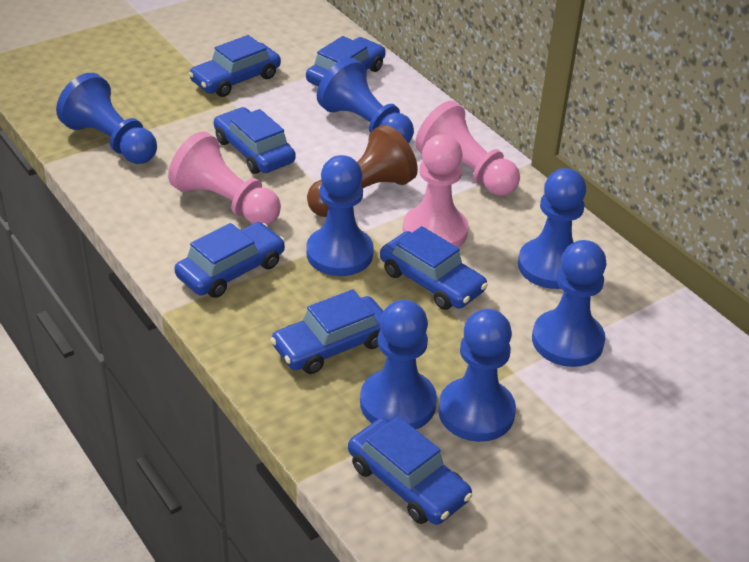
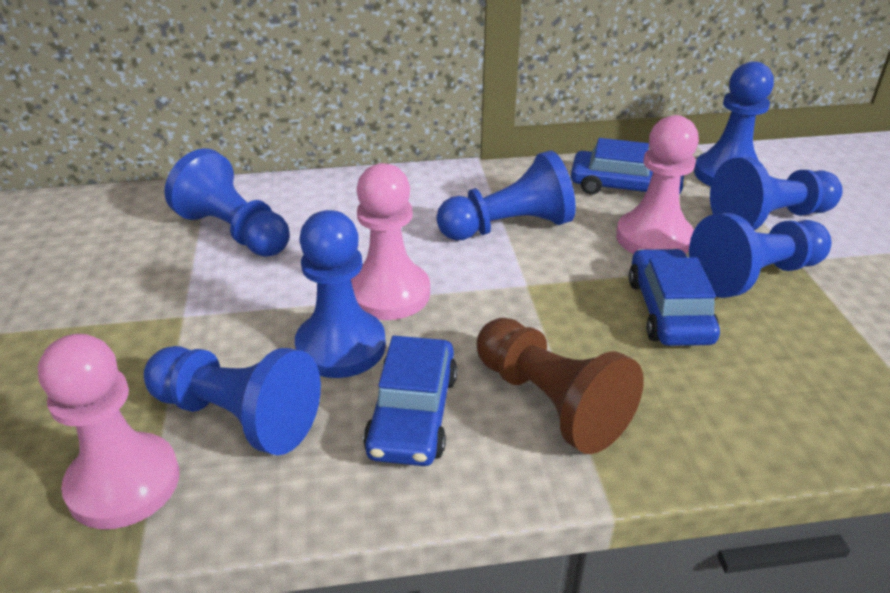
blue car: [174,222,285,298] [189,35,281,97] [214,107,296,174] [270,289,383,374] [306,36,386,87] [348,416,472,525] [380,226,488,310] = 7 -> [363,336,457,466] [571,138,686,195] [629,249,720,346] = 3

